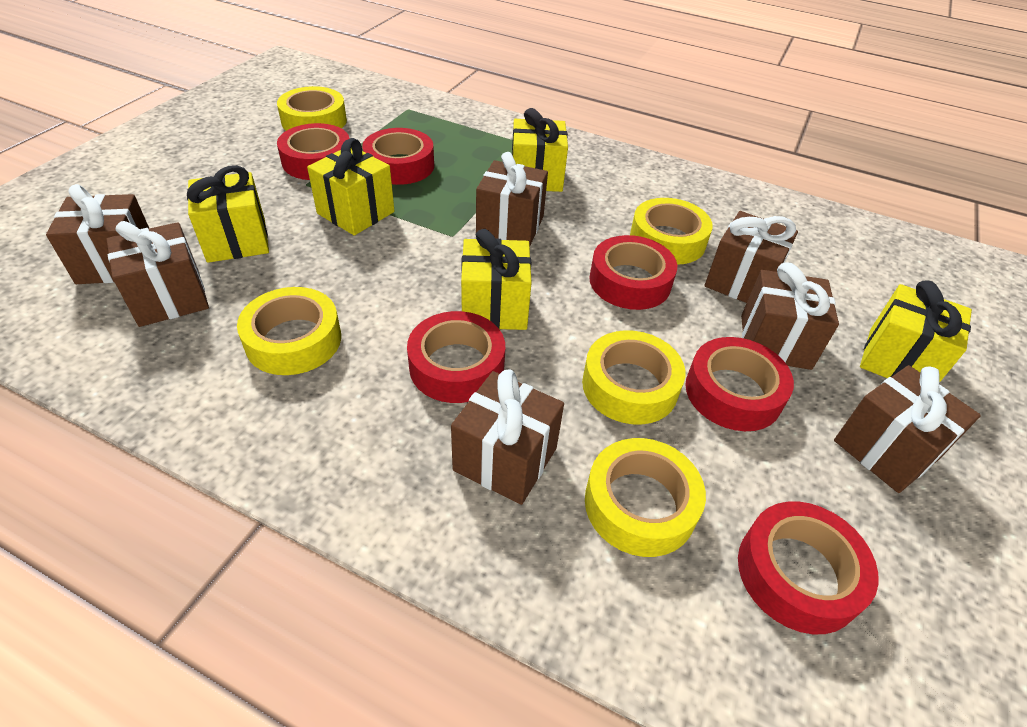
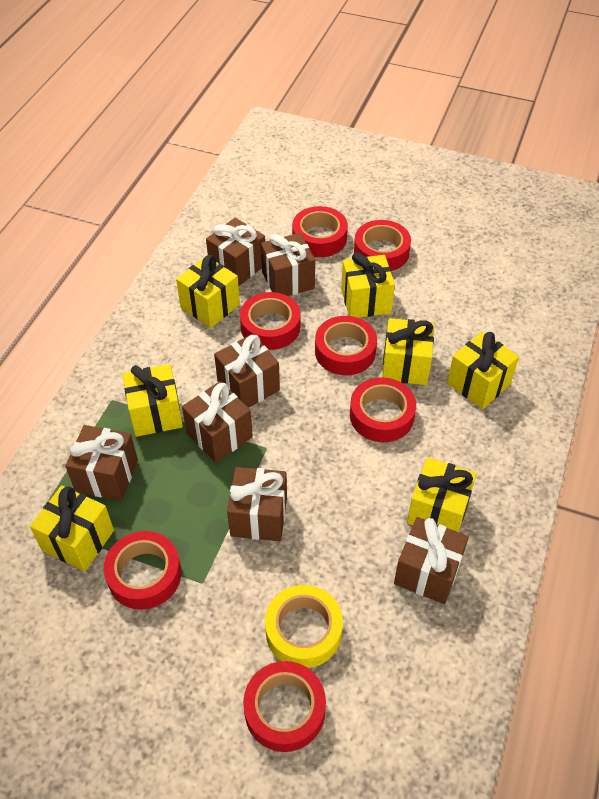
red tape: [277,123,350,180] [362,128,434,185] [407,311,505,403] [589,235,677,310] [685,337,794,431] [738,502,878,634] = 6 -> [104,531,181,610] [240,292,300,350] [243,661,326,752] [292,206,348,257] [315,316,377,375] [350,377,416,442] [354,220,411,271] = 7
yellow gift: [187,165,269,263] [307,138,394,236] [461,229,532,330] [512,108,568,192] [860,281,972,383] = 5 -> [30,485,114,571] [123,364,183,437] [176,255,240,328] [341,252,395,318] [382,318,434,385] [407,457,477,532] [447,332,519,409] = 7
yellow tape: [237,287,341,375] [277,86,347,131] [582,330,686,425] [585,438,706,557] [630,198,713,265] = 5 -> [265,585,343,668] = 1

